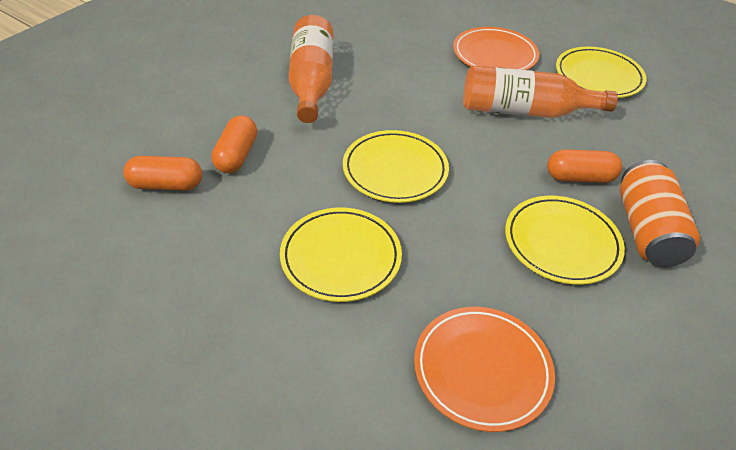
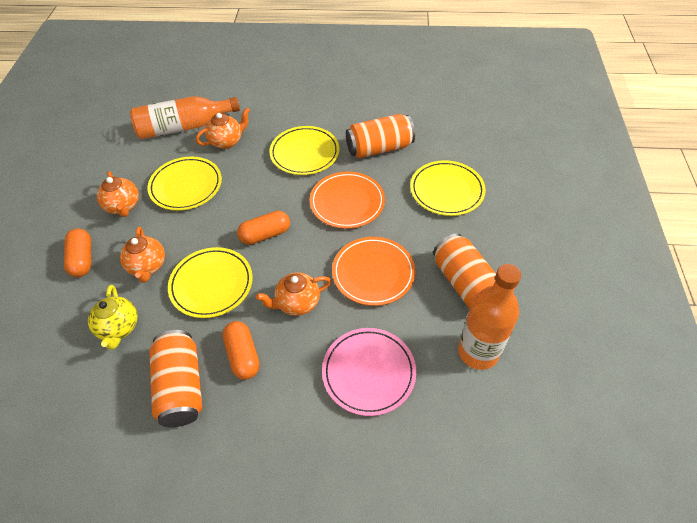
orange can: [620,160,700,267] = 1 -> [149,330,202,427] [346,114,415,158] [433,233,496,309] = 3
orange teapot: none = 0 -> [97,171,139,217] [120,227,165,283] [196,108,250,149] [256,272,331,316] = 4
pink plate: none = 0 -> [322,328,416,416] = 1
yellow teapot: none = 0 -> [88,285,138,350] = 1

